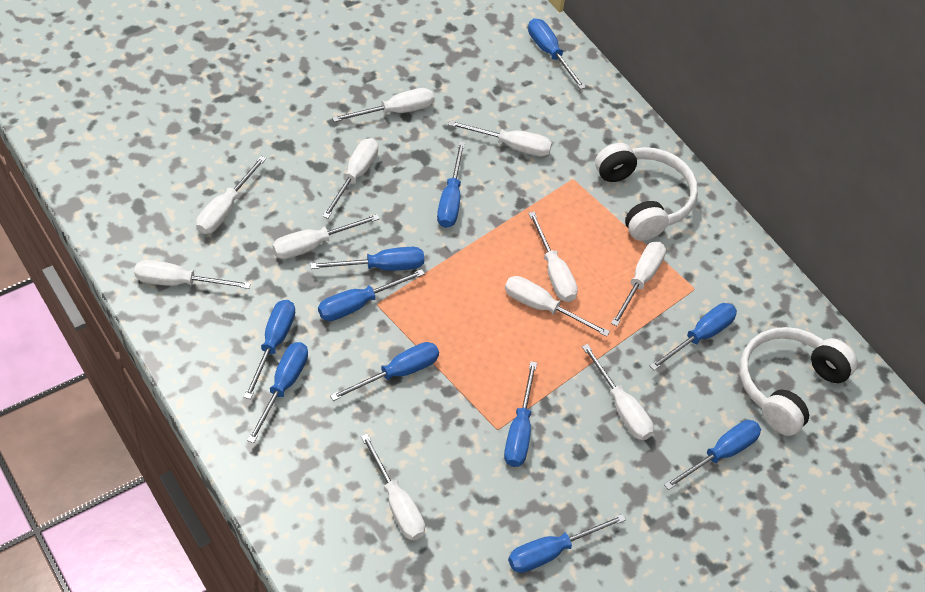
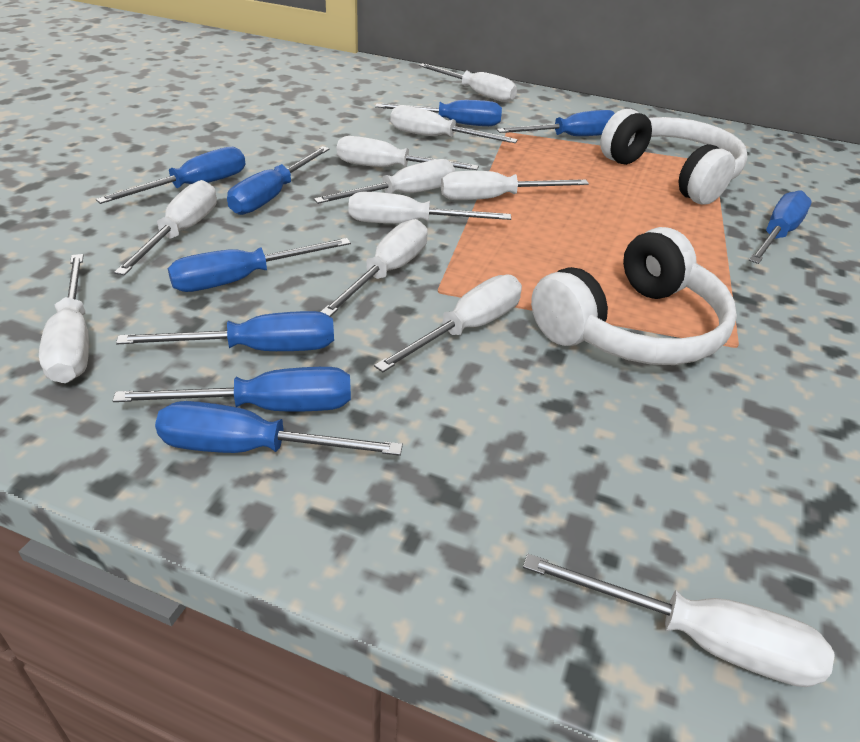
blue screwdriver: [244,300,295,399] [247,342,308,443] [310,247,424,271] [318,269,425,321] [330,342,439,401] [437,141,465,228] [504,361,537,467] [508,514,626,573] [528,18,586,90] [650,303,737,371] [664,420,761,490] = 11 -> [96,147,245,204] [113,367,351,411] [116,311,334,351] [155,401,403,456] [168,238,351,292] [227,146,330,215] [375,100,502,126] [497,110,615,136] [749,190,812,264] = 9

